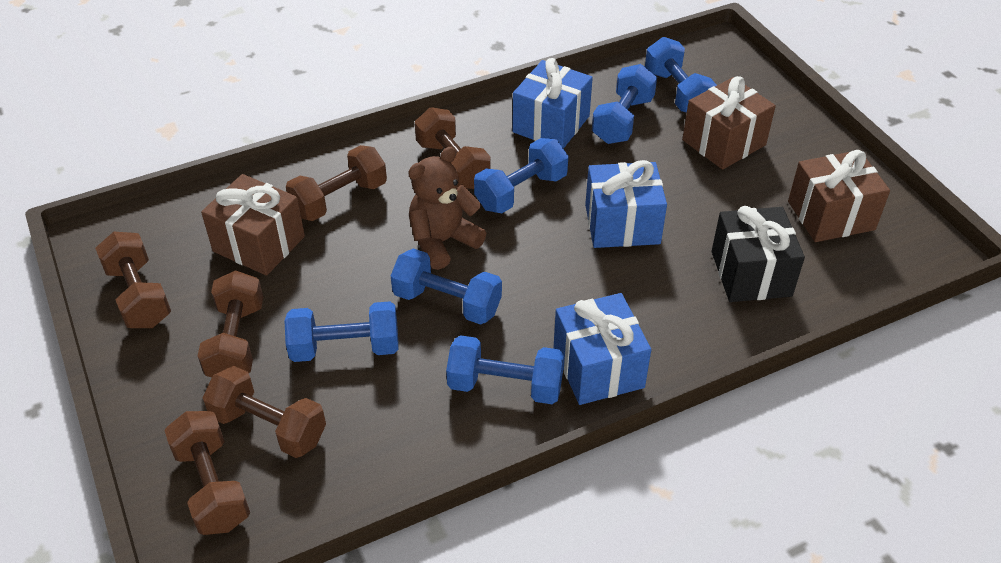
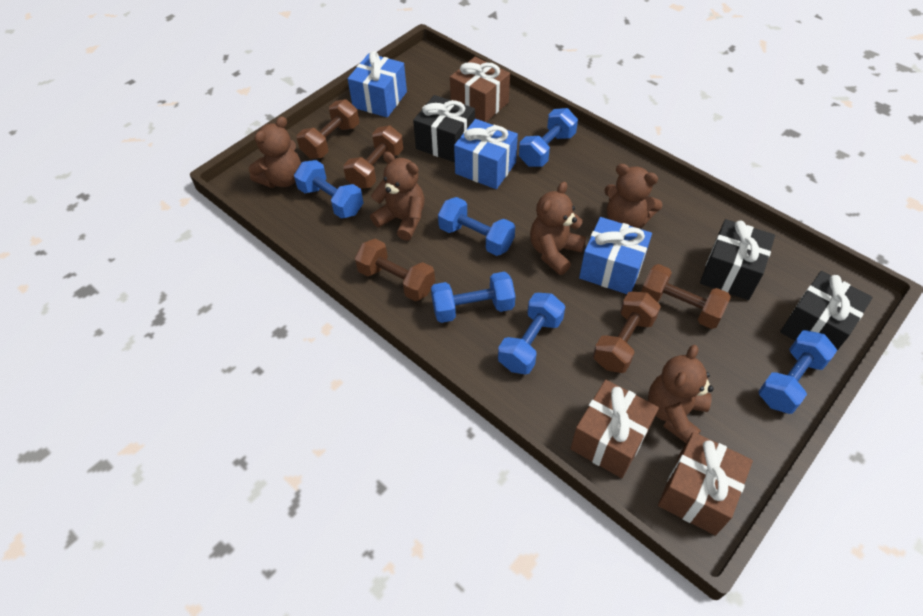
black gift: [712,206,805,302] = 1 -> [413,95,475,163] [700,219,775,300] [780,271,873,351] = 3
brown dumbbell: [95,232,171,328] [164,411,250,535] [198,270,263,377] [203,366,326,458] [286,145,387,221] [415,107,491,189] = 6 -> [297,99,359,159] [343,126,403,189] [355,238,435,301] [593,291,661,373] [641,264,731,329] = 5
brown teddy bear: [408,147,486,270] = 1 -> [249,116,301,188] [370,152,425,241] [530,182,586,275] [604,164,662,228] [648,345,714,443] = 5

